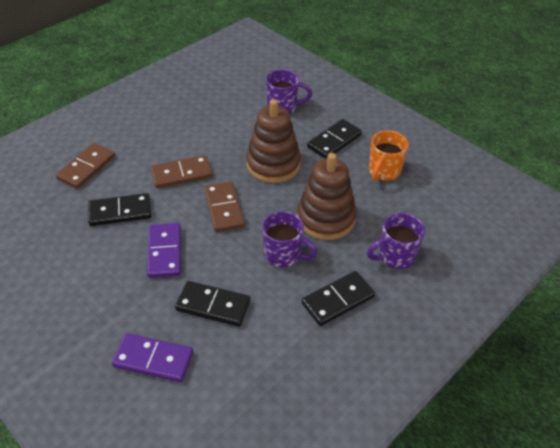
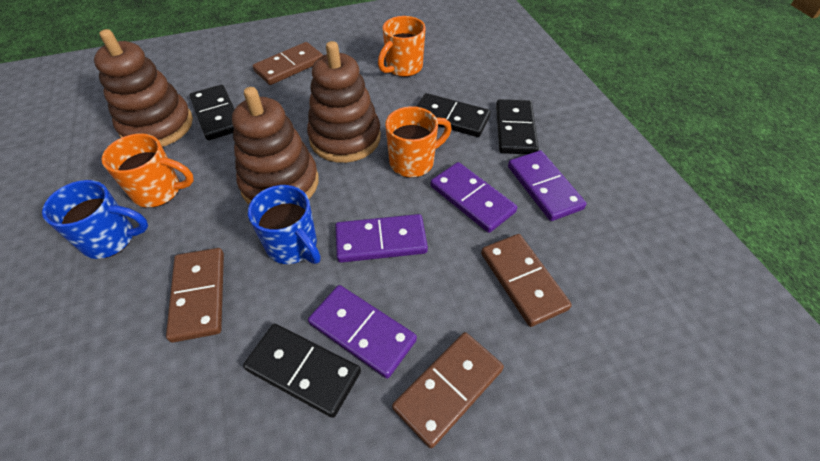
blue mug: none = 0 -> [42,180,148,259] [248,185,321,264] = 2
brown domino: [56,143,115,189] [151,155,212,188] [204,181,245,232] = 3 -> [166,248,224,342] [253,42,323,85] [392,332,504,448] [481,234,572,327] = 4
brown stacking toy: [246,99,301,183] [297,153,357,240] = 2 -> [94,29,193,147] [232,87,319,204] [307,41,381,163] = 3
orange mug: [369,131,408,181] = 1 -> [101,133,194,208] [378,16,426,77] [385,106,452,178] = 3
purple domino: [112,333,193,382] [147,223,181,278] = 2 -> [308,285,417,379] [335,214,428,263] [431,162,517,233] [508,150,586,221] = 4
purple mug: [262,211,318,268] [266,69,312,114] [367,213,425,269] = 3 -> none = 0

